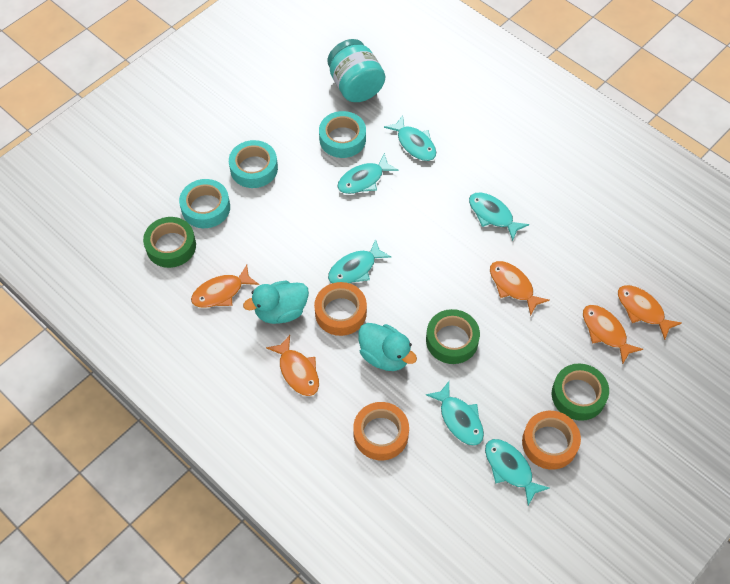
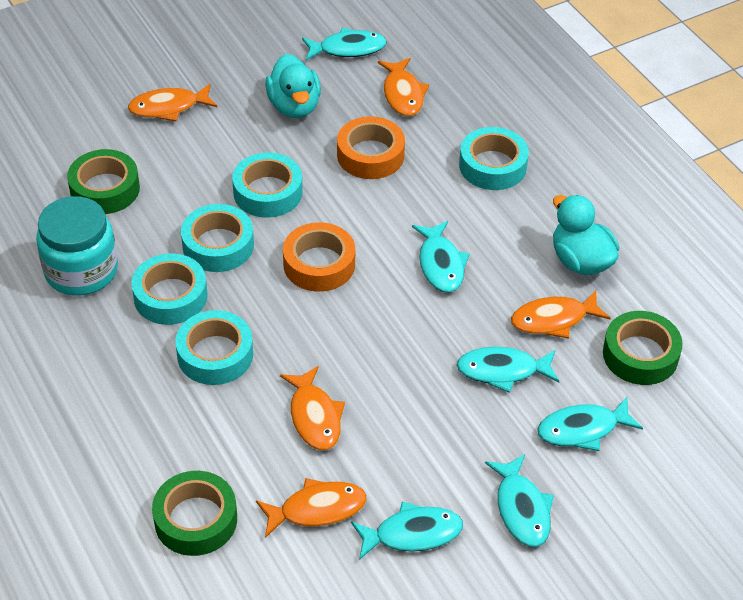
orange tape: [314,282,367,336] [353,402,409,460] [522,411,581,470] = 3 -> [283,222,355,292] [337,116,405,179] = 2
turquoise tape: [179,179,230,228] [229,140,278,188] [319,111,366,158] = 3 -> [131,254,208,325] [175,310,253,385] [181,204,254,272] [232,152,303,218] [459,127,529,190] = 5

